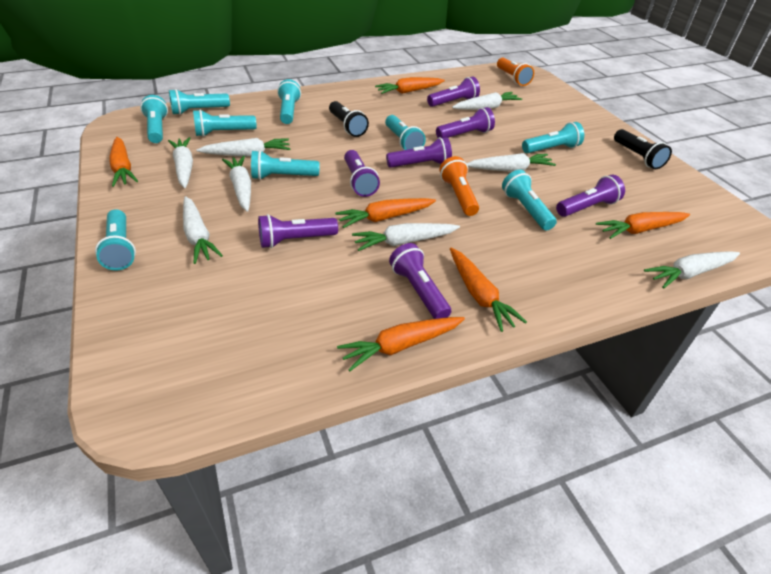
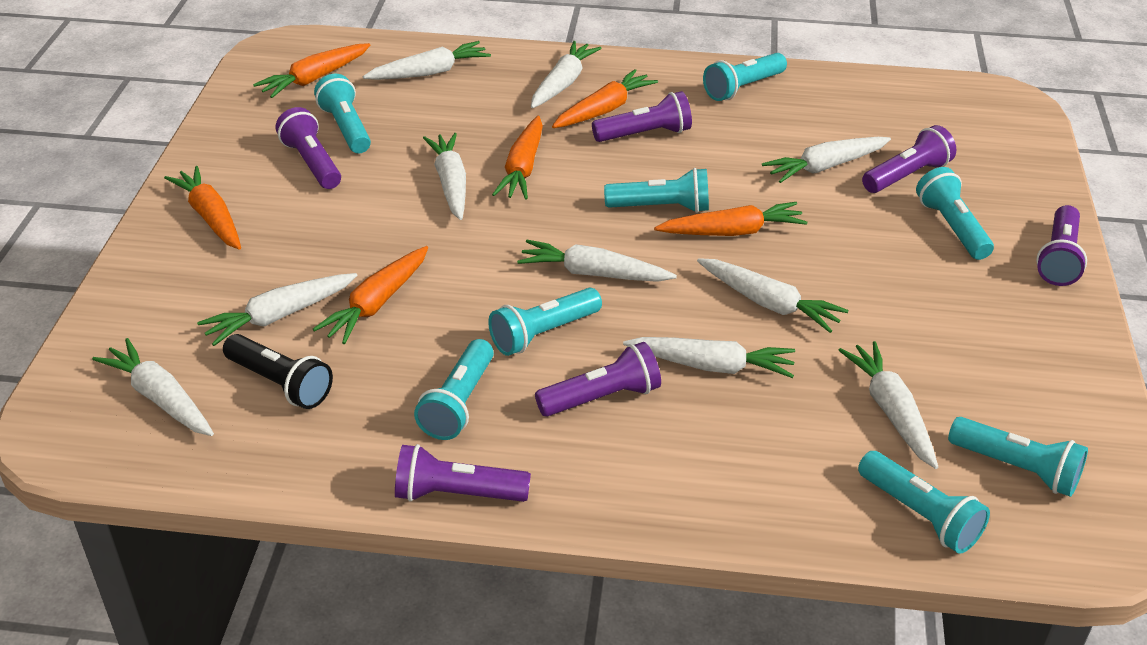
black flashlight: [329,101,369,137] [614,129,672,169] = 2 -> [223,334,333,409] = 1
orange flashlight: [440,156,479,216] [497,57,534,86] = 2 -> none = 0
purple flashlight: [258,214,338,248] [344,150,380,197] [386,137,452,168] [389,243,451,319] [427,77,480,107] [436,107,495,138] [556,175,625,217] = 7 -> [276,107,341,189] [395,444,531,502] [535,342,661,417] [592,91,692,142] [862,125,956,193] [1036,205,1087,286] = 6
turquoise flashlight: [95,209,136,270] [140,95,168,143] [169,89,230,115] [193,109,257,137] [251,150,320,180] [277,79,301,124] [385,115,426,150] [502,170,557,230] [522,122,584,153] = 9 -> [314,74,371,153] [414,339,494,440] [488,288,602,356] [604,168,709,213] [703,53,787,101] [858,451,990,554] [916,167,994,260] [948,417,1088,497] = 8
white carrot: [168,137,193,188] [183,196,223,264] [197,138,290,157] [222,156,251,212] [352,223,460,251] [452,92,522,110] [467,153,556,172] [644,251,740,288] = 8 -> [92,338,214,436] [197,273,357,346] [363,41,491,80] [423,133,466,220] [517,240,677,282] [531,41,602,108] [623,337,795,378] [697,258,848,333] [762,137,891,183] [839,341,938,469] = 10

